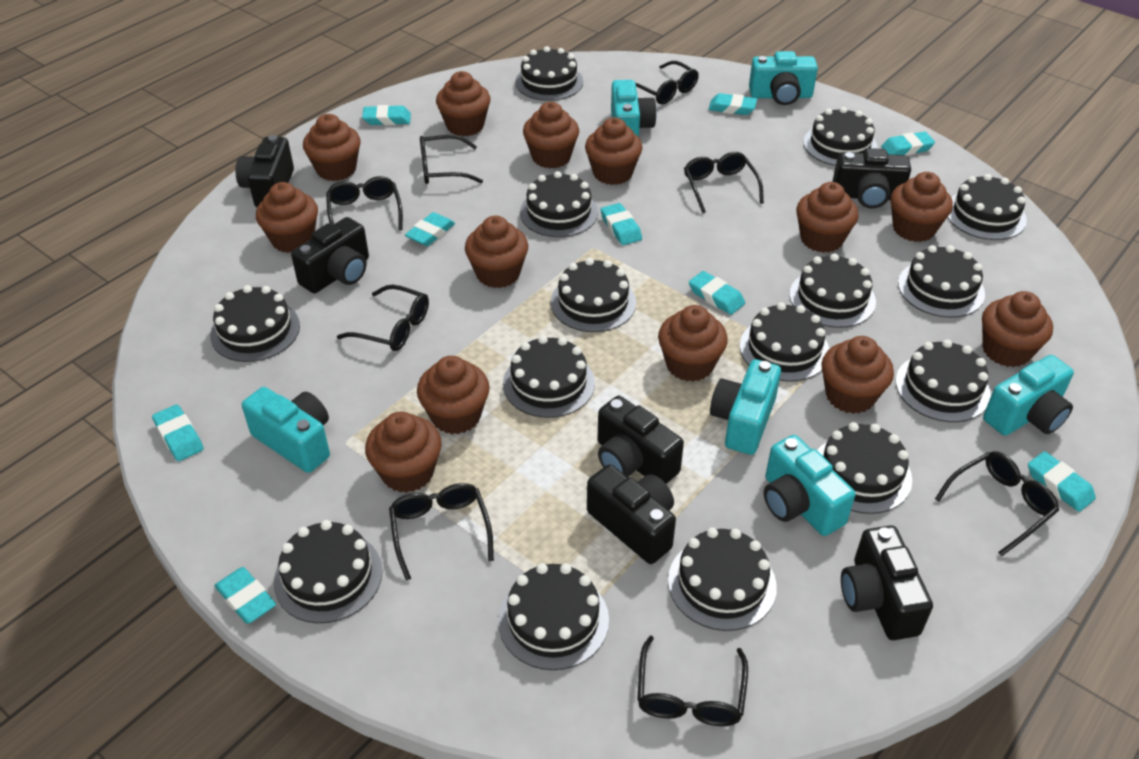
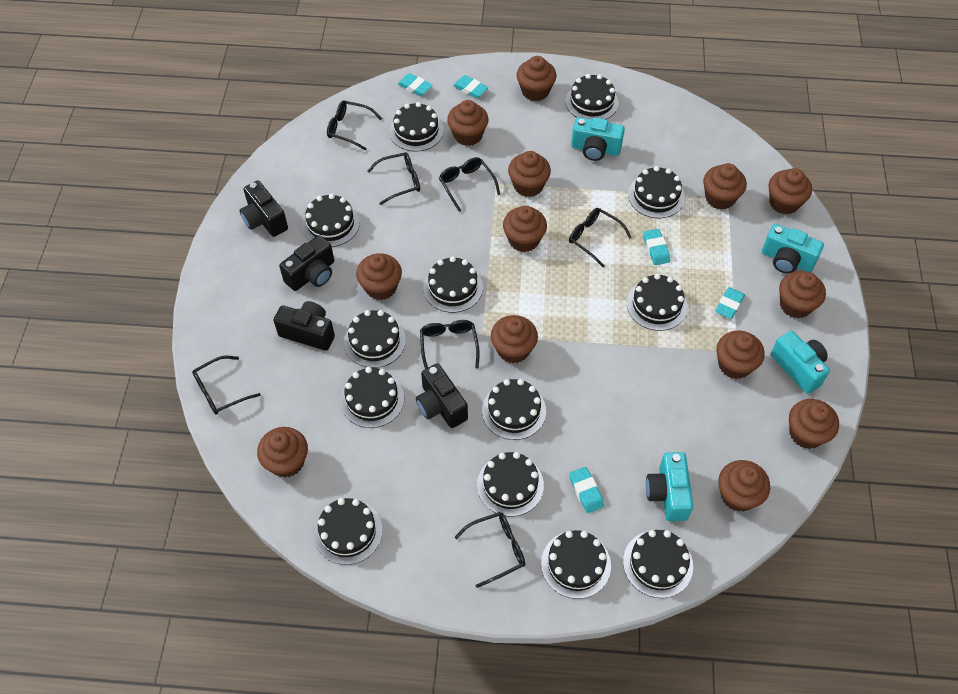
black cake: [210,285,300,362] [274,520,383,623] [498,563,609,670] [503,335,595,418] [515,46,583,101] [520,171,598,237] [551,258,636,332] [668,527,777,631] [740,302,829,382] [789,254,876,328] [803,107,878,166] [817,422,912,514] [896,339,991,422] [898,245,985,318] [947,174,1027,240] = 15 -> [302,194,360,247] [314,498,383,565] [340,367,404,428] [344,310,406,368] [390,102,444,152] [423,256,483,313] [477,452,544,517] [482,379,546,440] [541,530,611,599] [565,74,619,119] [623,530,693,598] [627,274,687,331] [628,166,685,218] = 13
black camera: [235,135,294,207] [291,217,369,294] [587,464,676,564] [597,396,684,484] [832,148,911,208] [841,525,933,640] = 6 -> [240,180,288,237] [273,301,335,351] [279,235,334,291] [416,363,468,428] = 4
black glasses: [326,176,403,230] [337,285,429,351] [389,483,494,581] [420,135,483,184] [635,61,699,104] [637,636,748,726] [684,152,764,213] [935,451,1059,556] = 8 -> [192,356,261,415] [327,100,382,150] [368,152,420,205] [420,320,480,369] [439,157,500,212] [455,512,525,588] [569,208,632,267] = 7
turquoise camera: [242,387,330,473] [611,80,657,137] [710,359,781,455] [749,51,818,105] [764,435,855,536] [983,355,1074,436] = 6 -> [571,117,625,161] [646,452,693,521] [762,224,824,274] [771,331,830,394] = 4
turquoise eraser: [152,404,204,461] [215,567,276,624] [362,105,411,125] [405,212,455,246] [601,203,642,245] [689,271,745,315] [708,93,757,115] [881,131,935,156] [1028,451,1096,512] = 9 -> [398,73,433,96] [453,75,488,98] [569,467,604,513] [643,229,670,265] [715,287,745,319] = 5

